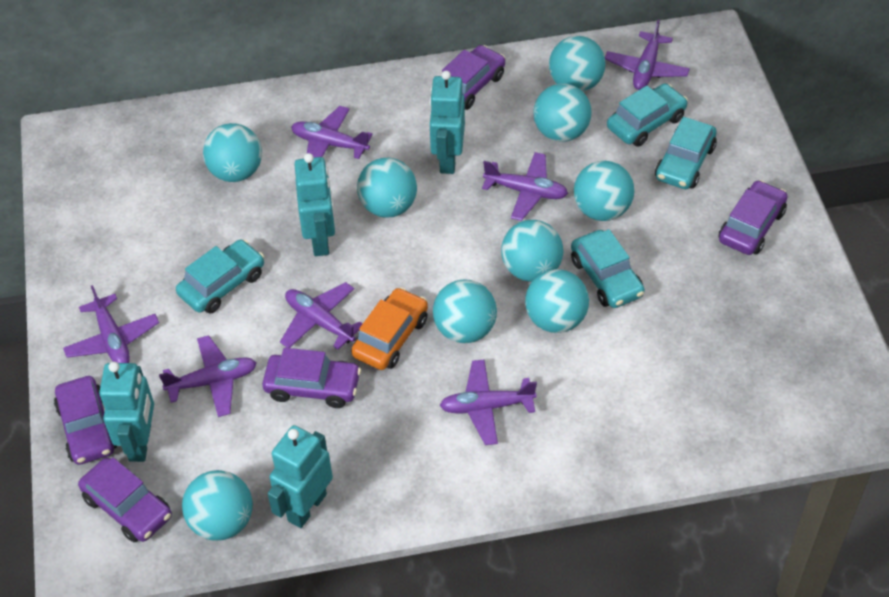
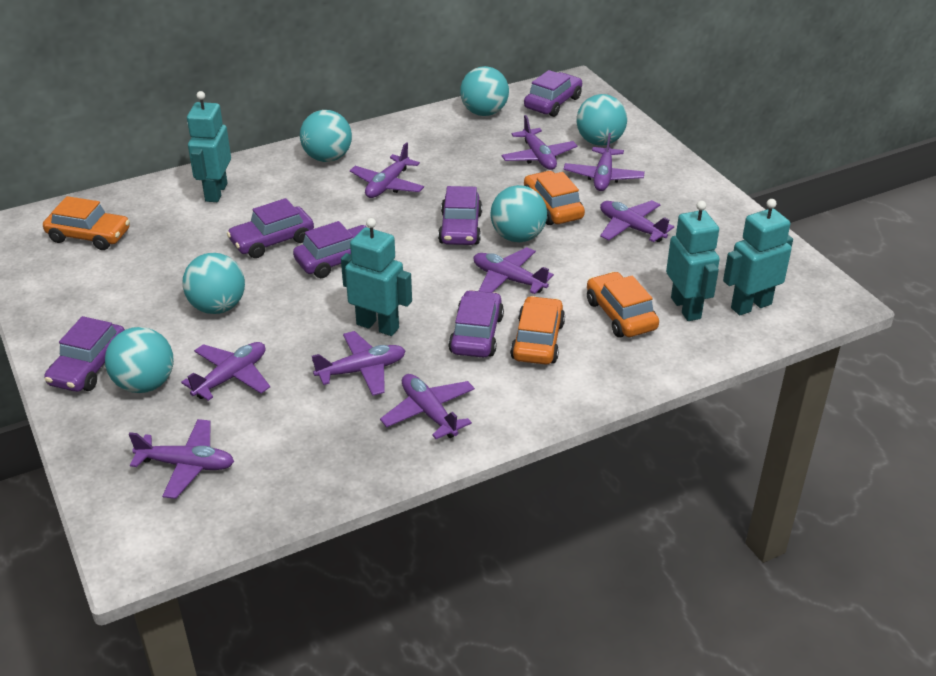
orange car: [351,287,428,370] = 1 -> [43,196,130,250] [510,296,565,365] [524,171,585,225] [587,272,659,338] = 4
purple car: [54,376,117,465] [78,457,172,542] [262,348,361,408] [441,45,505,110] [719,180,788,255] = 5 -> [44,316,125,392] [227,198,314,258] [293,221,369,278] [438,186,482,245] [448,290,504,358] [524,70,582,117] = 6
purple plane: [63,285,159,363] [159,335,257,417] [280,282,363,350] [291,106,373,159] [440,360,537,445] [482,152,568,221] [605,19,690,90] = 7 -> [129,419,234,499] [181,342,270,401] [312,331,406,396] [350,142,424,198] [380,374,475,439] [474,247,554,294] [501,115,577,170] [564,133,645,191] [600,200,674,242] = 9
turquoise ball: [182,470,253,541] [203,123,262,182] [357,158,417,218] [433,279,497,343] [501,220,563,282] [525,269,589,333] [533,84,591,142] [549,36,606,92] [574,161,634,221] = 9 -> [105,327,174,393] [182,253,245,314] [300,110,352,162] [460,66,509,116] [490,185,547,242] [576,94,627,145] = 6
turquoise car: [176,240,264,314] [571,229,645,308] [607,83,688,147] [655,117,717,189] = 4 -> none = 0

